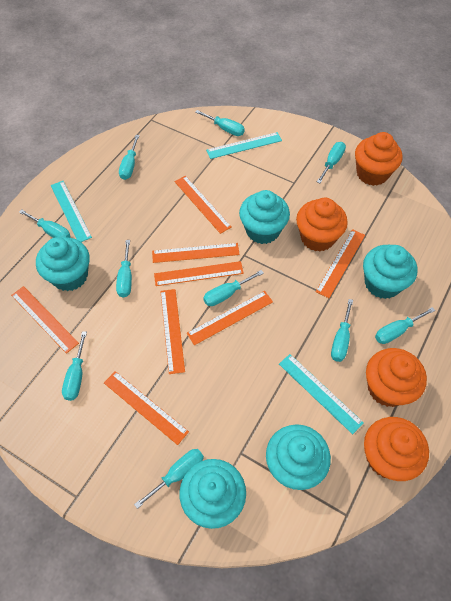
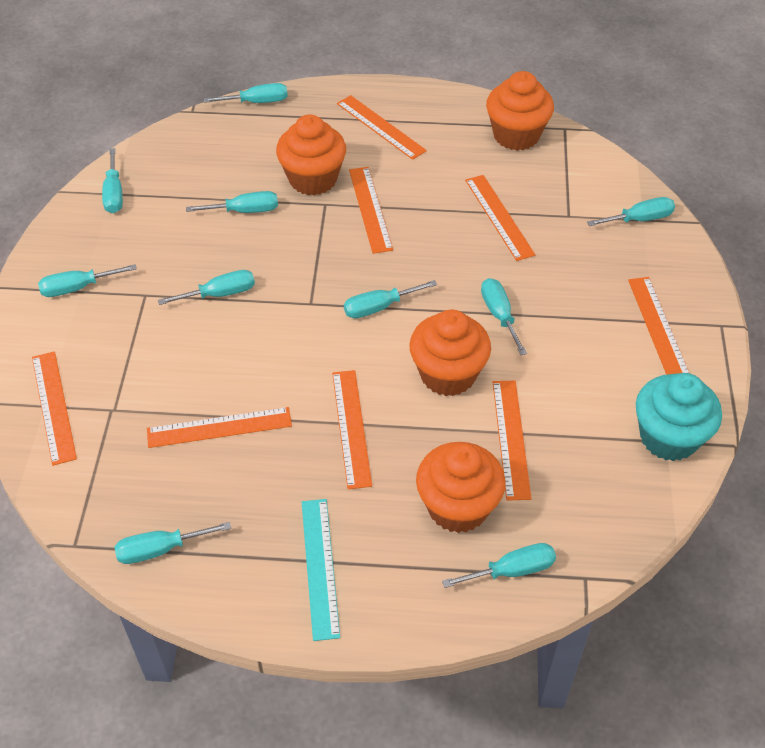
turquoise cupcake: [36,237,90,291] [179,459,246,529] [239,190,290,244] [266,424,331,490] [363,245,417,299] = 5 -> [636,373,722,461] = 1
turquoise ruler: [51,181,92,242] [206,132,282,159] [279,354,364,434] = 3 -> [302,499,340,641] = 1

